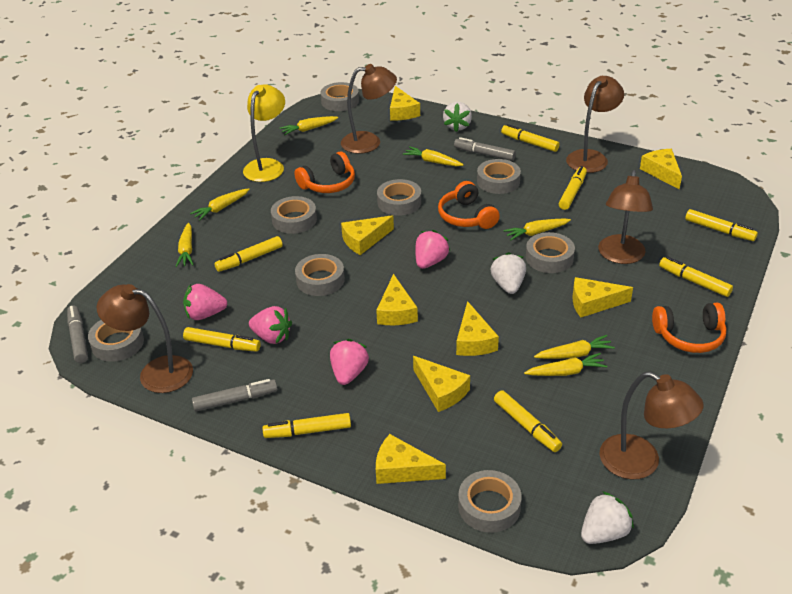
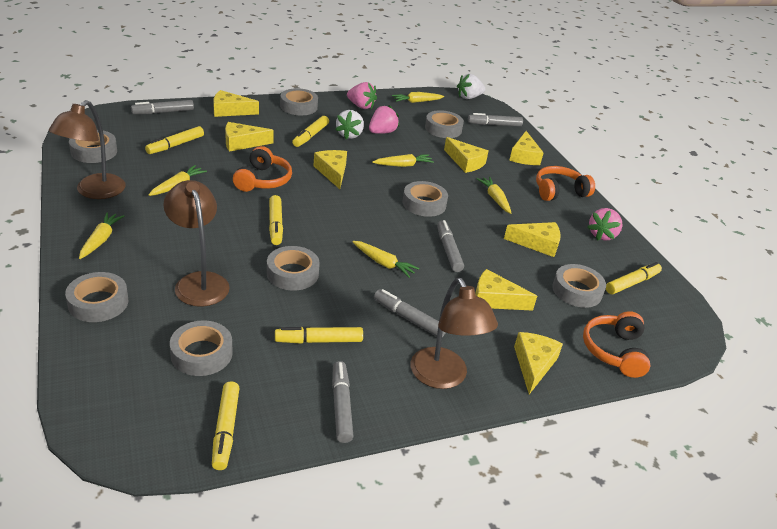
brown lamp: [96,284,193,393] [341,64,397,154] [566,76,624,173] [598,170,653,264] [599,372,704,479] = 5 -> [49,100,126,199] [163,180,230,307] [411,278,498,389] = 3
grey marker: [67,305,88,363] [192,379,277,412] [454,137,516,161] = 3 -> [131,100,194,114] [332,361,353,443] [374,289,446,337] [437,220,464,272] [468,113,523,126] = 5
pink strawberry: [183,284,227,320] [249,306,292,344] [330,339,369,385] [415,230,450,269] = 4 -> [347,82,377,109] [369,105,399,134] [587,208,622,241] = 3
white strawberry: [443,102,472,132] [490,252,526,294] [581,491,634,544] = 3 -> [335,110,364,139] [457,74,485,99] = 2
yellow carrot: [175,223,194,267] [190,188,249,221] [280,116,338,135] [403,146,464,166] [503,218,571,241] [524,353,607,376] [534,335,615,359] = 7 -> [79,212,124,259] [149,165,207,196] [352,241,419,278] [372,154,434,167] [392,92,444,103] [476,177,511,214] = 6
yellow lamp: [243,84,285,182] = 1 -> none = 0
yellow marker: [183,327,261,352] [214,236,283,272] [263,413,351,438] [494,390,562,452] [501,124,560,152] [559,166,587,210] [659,257,733,297] [685,209,758,241] = 8 -> [145,126,204,154] [212,381,240,470] [269,195,283,245] [275,327,363,344] [292,116,329,147] [606,262,662,294] = 6

